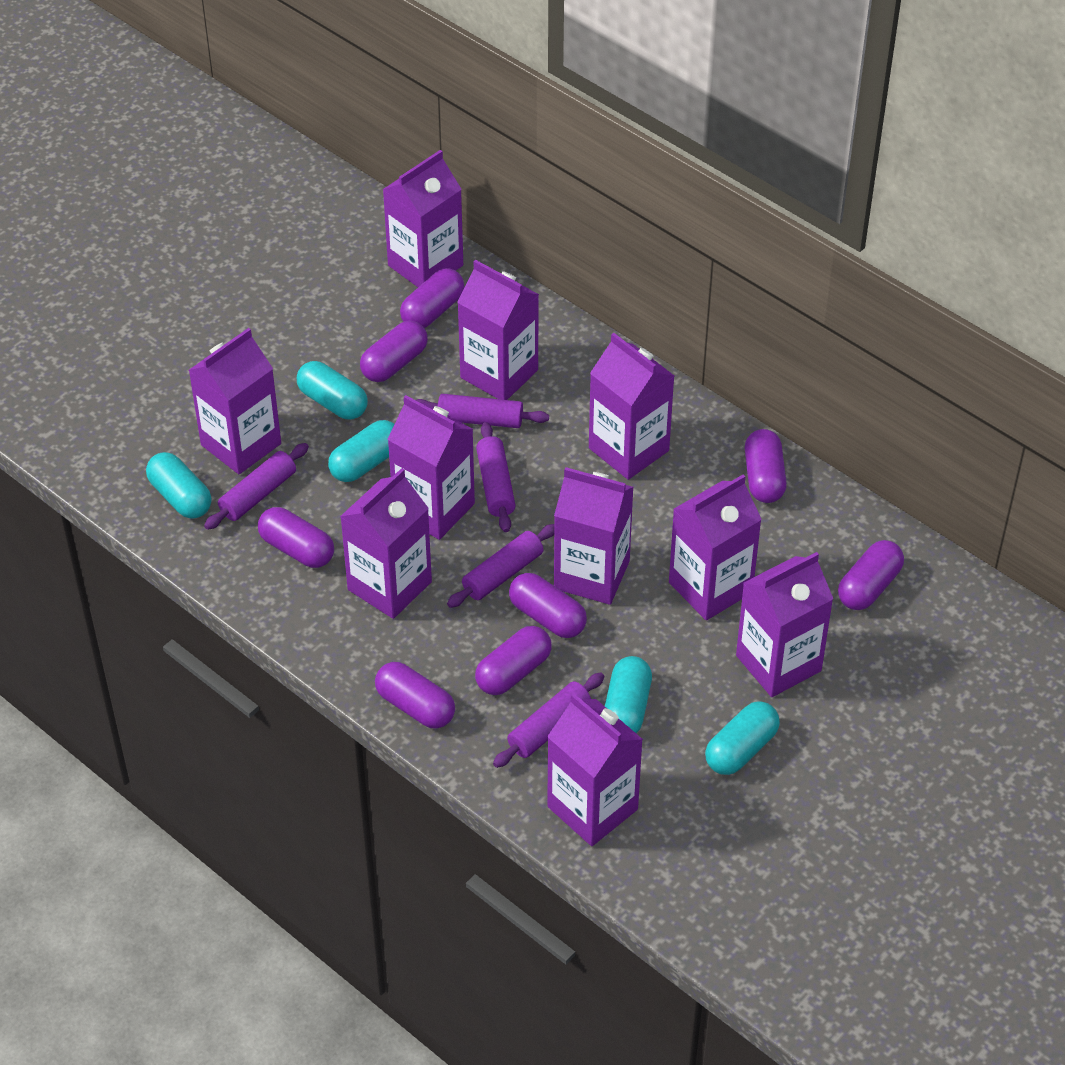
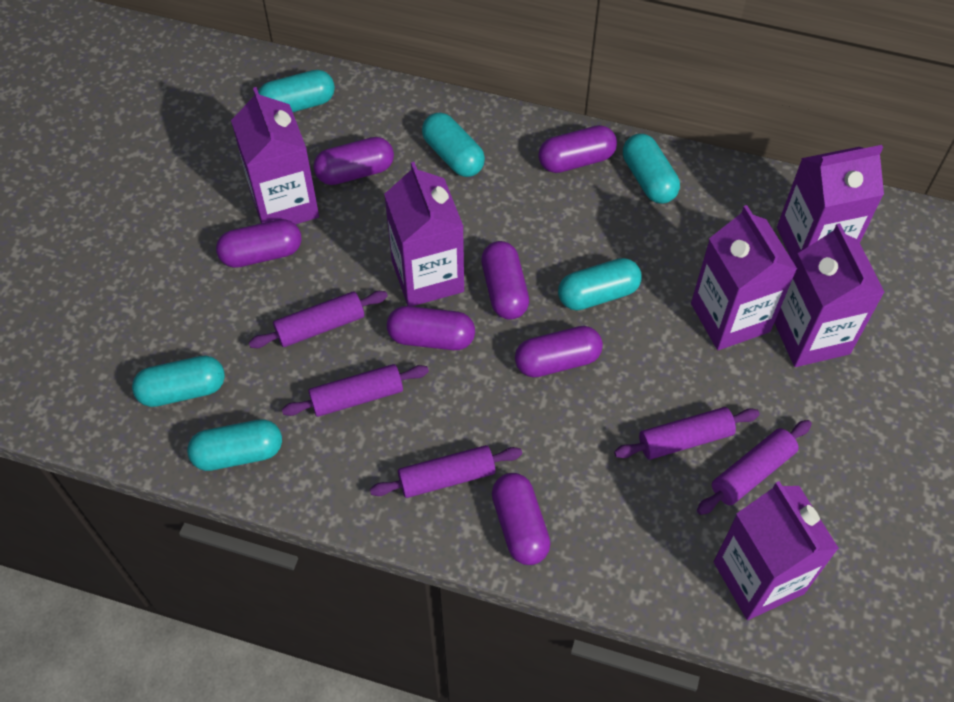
purple capsule: [258,507,334,568] [360,321,428,382] [375,662,455,728] [400,268,464,328] [475,626,552,695] [509,573,587,638] [745,429,787,503] [838,540,904,610] = 8 -> [216,219,302,268] [313,137,394,185] [387,306,475,350] [481,241,529,320] [492,473,550,565] [515,326,603,377] [538,125,617,173] = 7
purple carton: [189,328,281,474] [340,468,432,619] [383,150,463,287] [387,395,475,540] [457,260,539,400] [547,693,643,846] [554,467,634,605] [589,333,674,480] [669,475,762,620] [736,552,833,697] = 10 -> [231,87,319,224] [384,162,464,306] [691,205,797,350] [714,481,839,620] [774,223,885,367] [777,145,884,263] = 6
turquoise capsule: [146,452,211,519] [297,361,368,420] [328,420,394,482] [605,656,652,733] [705,701,780,775] = 5 -> [132,356,225,407] [187,419,282,471] [258,70,335,112] [422,112,485,177] [558,258,642,311] [623,134,680,204] = 6

